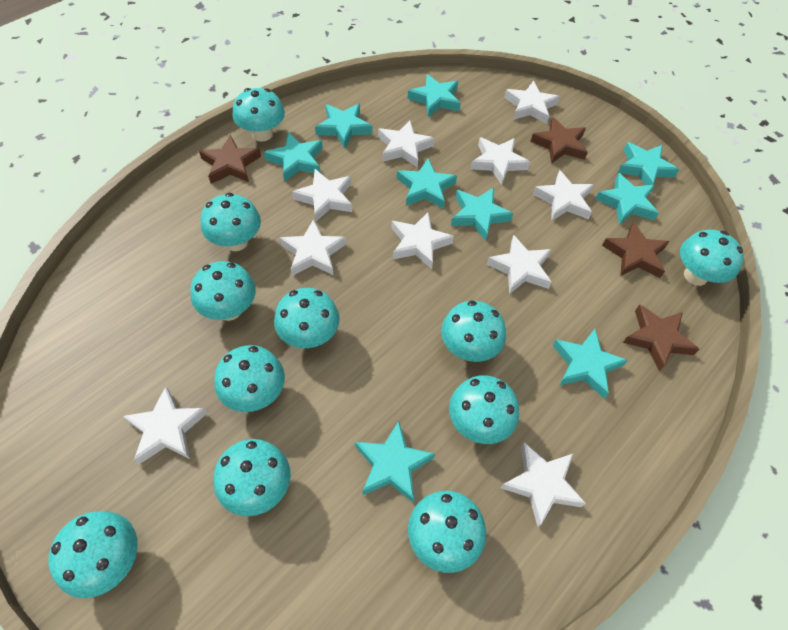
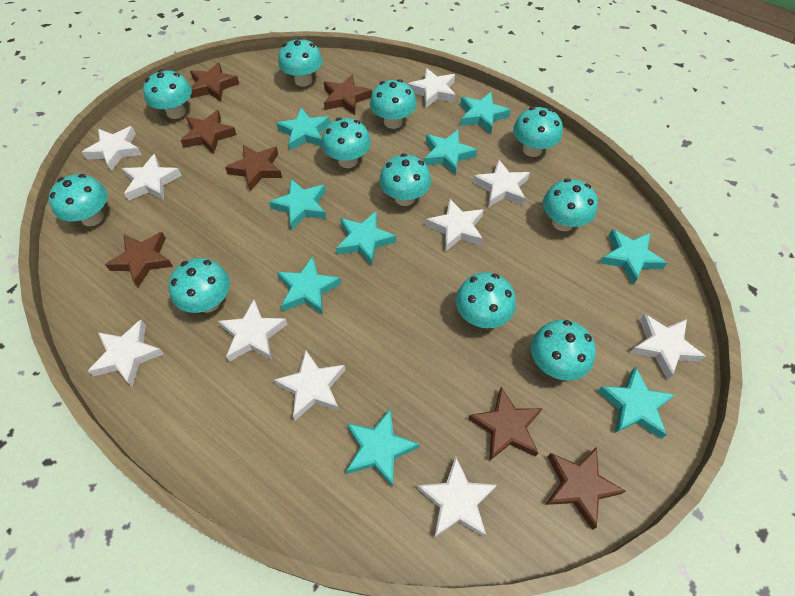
brown star: [199,135,261,184] [530,117,588,164] [602,222,669,278] [623,305,699,371] = 4 -> [105,232,173,287] [180,110,237,154] [190,62,239,101] [225,144,282,191] [324,74,372,115] [468,387,543,460] [545,447,626,530] = 7

